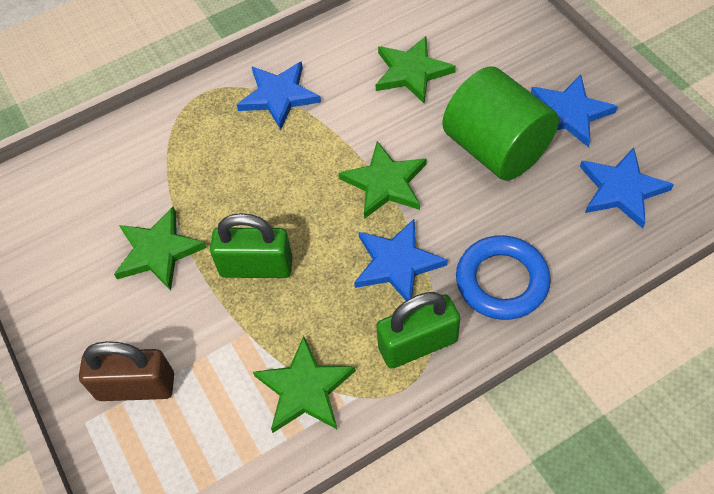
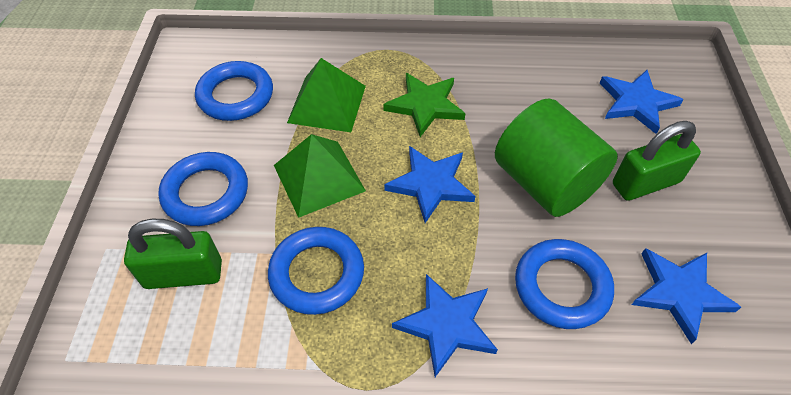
blue ring: [456,235,551,320] = 1 -> [158,152,248,226] [195,61,273,121] [268,227,364,315] [515,239,614,329] = 4
brown padlock: [79,341,174,401] = 1 -> none = 0
green pyramid: none = 0 -> [274,134,366,218] [287,58,366,132] = 2
green star: [114,207,207,291] [253,336,356,433] [339,141,426,219] [375,36,456,103] = 4 -> [383,73,466,137] = 1

